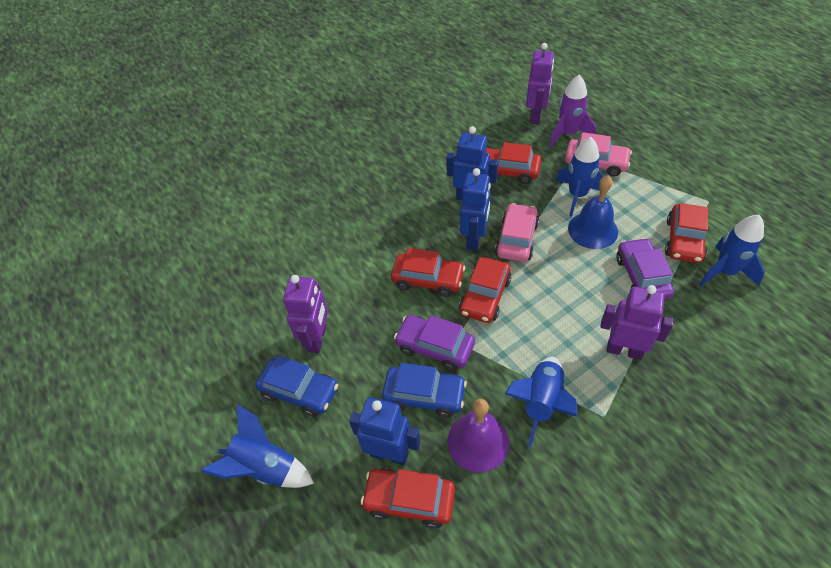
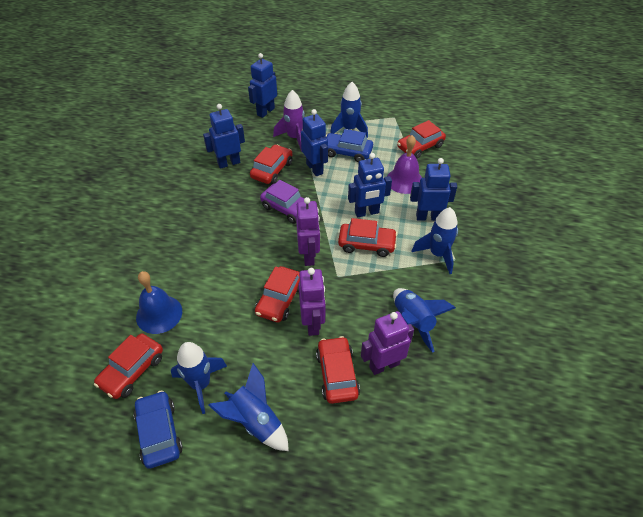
blue robot: [349,397,421,465] [446,126,498,201] [460,168,491,250] = 3 -> [203,104,245,169] [248,53,277,118] [301,109,328,176] [348,153,392,217] [410,158,457,221] = 5
blue rocket: [201,404,314,488] [505,357,577,447] [555,137,604,217] [699,215,765,286] = 4 -> [171,342,227,414] [208,363,289,451] [330,82,368,138] [393,288,456,353] [412,207,458,274] = 5
pink car: [495,203,539,262] [565,132,632,176] = 2 -> none = 0
purple car: [394,315,475,371] [616,238,674,299] = 2 -> [260,180,305,224] = 1
red car: [361,468,455,529] [391,248,465,297] [459,257,512,323] [486,142,541,184] [665,203,708,263] = 5 -> [94,333,163,399] [250,145,293,184] [255,266,300,323] [316,336,360,404] [338,218,397,257] [397,120,446,159] = 6

